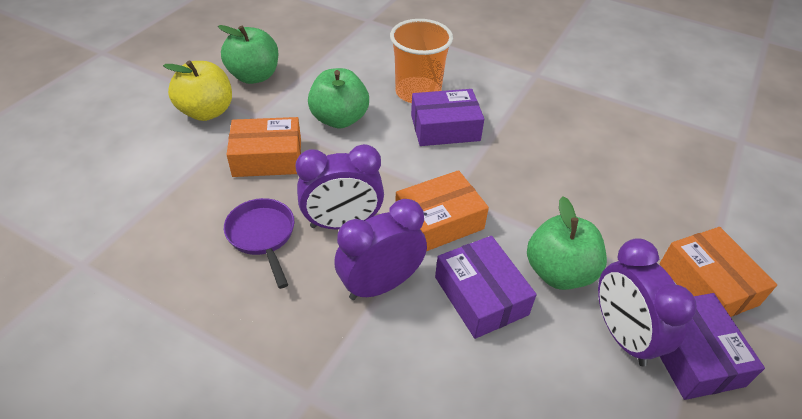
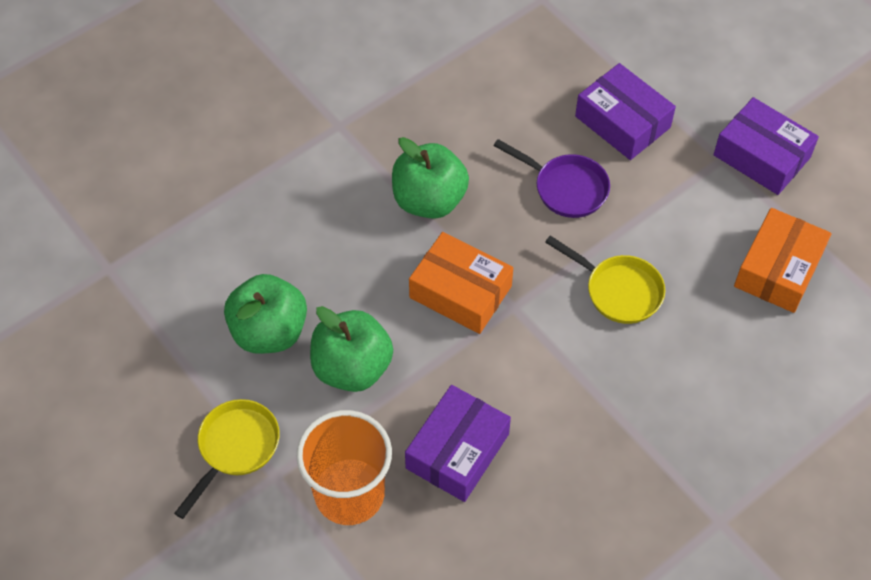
orange box: [226,117,301,177] [395,170,489,251] [660,227,777,317] = 3 -> [409,232,513,334] [734,208,831,313] = 2
purple clock: [295,144,384,229] [334,199,427,300] [598,238,697,367] = 3 -> none = 0
yellow apple: [163,60,232,121] = 1 -> none = 0
yellow pan: none = 0 -> [174,399,280,519] [545,236,665,324] = 2

